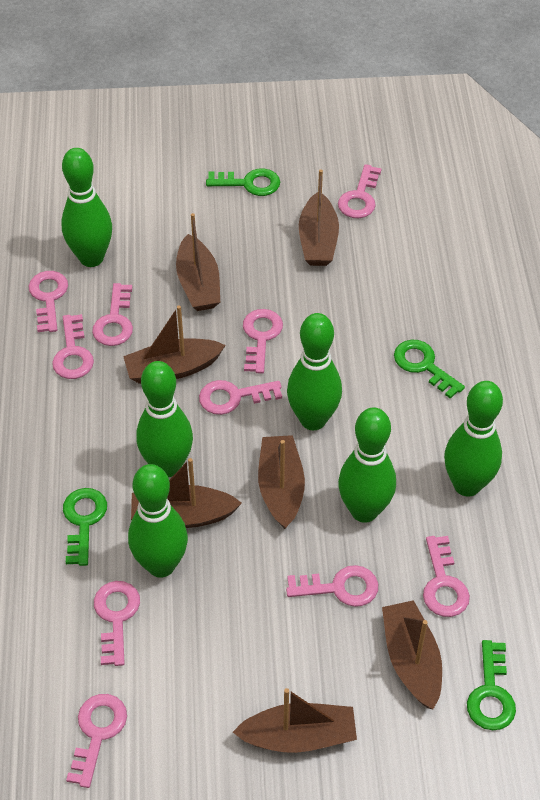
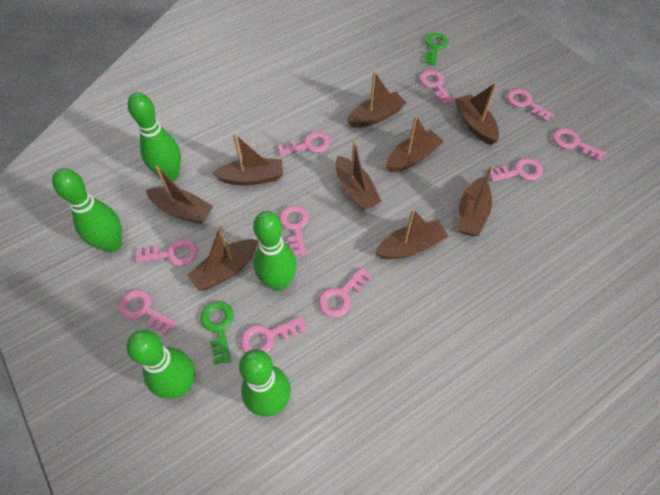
brown boat: [123,305,226,384] [131,458,242,528] [176,213,220,311] [233,688,357,753] [258,435,305,529] [299,169,339,266] [382,600,442,709] = 7 -> [146,165,213,224] [187,226,259,291] [212,134,283,186] [336,140,382,211] [347,72,406,128] [375,209,448,259] [386,116,443,172] [455,83,499,145] [458,165,493,236] = 9
green bowling pin: [61,148,112,267] [128,464,188,578] [136,361,193,477] [287,313,342,430] [338,407,396,523] [444,381,503,497] = 6 -> [52,168,122,253] [127,330,195,399] [128,92,181,181] [239,349,291,417] [253,211,297,291] = 5
green key: [63,488,107,566] [206,169,280,196] [394,340,465,399] [467,640,516,730] = 4 -> [200,301,234,365] [424,33,448,65] = 2

